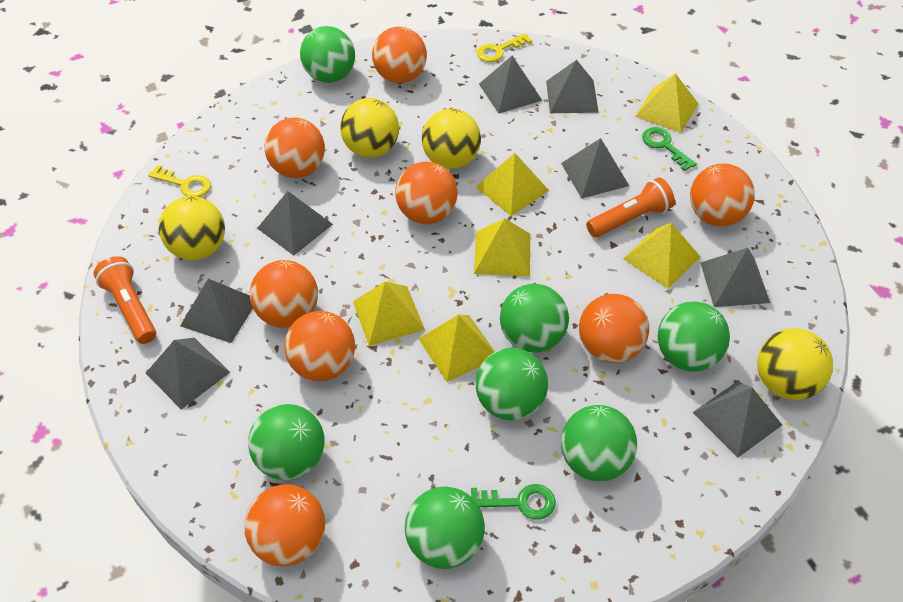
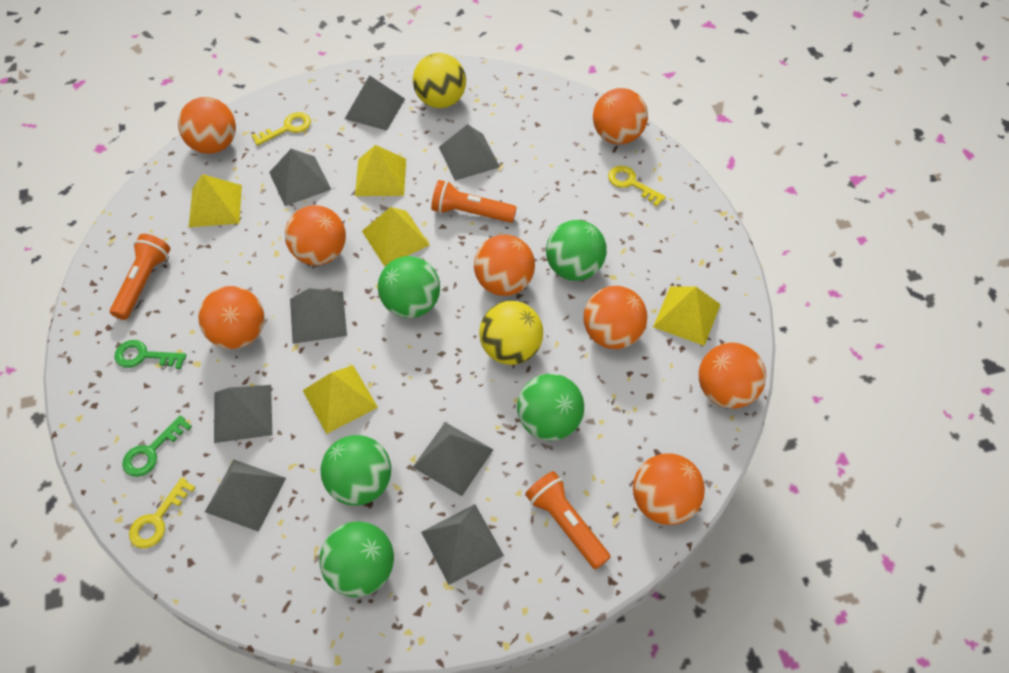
green ball: [248,404,325,480] [300,26,355,83] [405,487,485,569] [476,348,548,420] [500,284,569,353] [561,405,637,481] [658,301,730,371] = 7 -> [320,521,394,597] [321,435,391,506] [378,256,440,318] [517,374,584,441] [546,220,607,281] = 5
orange flashlight: [94,256,156,344] [586,177,675,237] = 2 -> [110,234,170,320] [431,180,517,223] [525,471,611,569] = 3
yellow ball: [159,196,225,260] [340,98,399,158] [422,109,481,169] [757,328,833,400] = 4 -> [413,53,466,108] [479,301,543,365] = 2
yellow key: [148,165,211,197] [477,33,532,62] = 2 -> [129,478,196,548] [251,112,311,146] [608,166,666,207] = 3
yellow pyramid: [353,281,425,346] [418,315,495,382] [474,218,530,276] [476,153,549,216] [623,223,701,289] [635,73,699,133] = 6 -> [189,174,242,227] [303,365,378,434] [355,145,406,196] [362,207,430,266] [653,287,721,346] = 5

